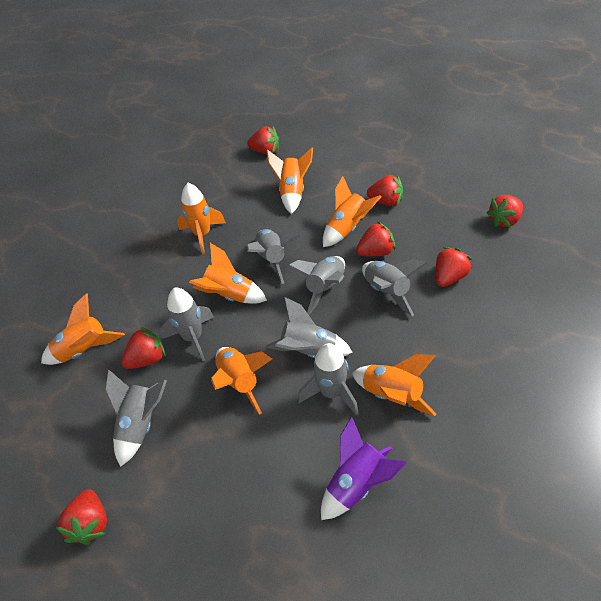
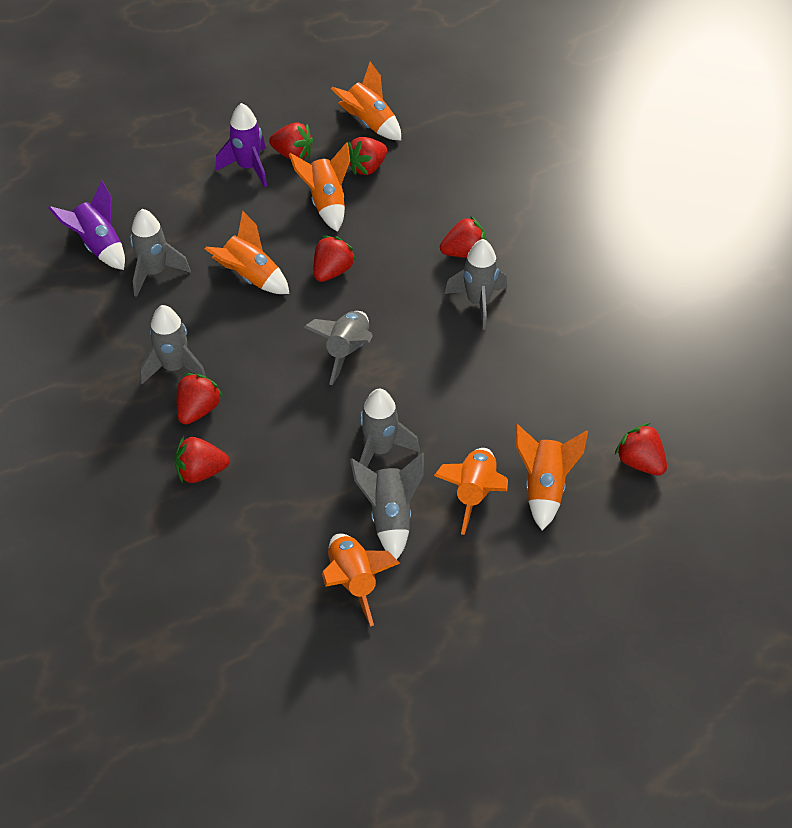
grey rocket: [106,369,167,467] [160,288,214,361] [247,229,300,284] [266,297,353,358] [288,256,345,315] [298,343,359,416] [362,259,428,316] = 7 -> [130,209,191,297] [139,305,206,385] [304,311,373,385] [350,453,424,560] [359,389,420,467] [445,239,507,330] = 6
orange rocket: [41,293,125,365] [177,183,226,254] [189,243,267,304] [211,347,272,415] [267,147,313,214] [323,176,381,247] [352,354,436,416] = 7 -> [205,211,290,294] [289,142,350,232] [322,533,400,627] [331,61,401,140] [434,448,508,535] [515,424,588,530] = 6
purple rocket: [321,416,407,520] = 1 -> [49,180,125,270] [216,103,267,187] = 2

